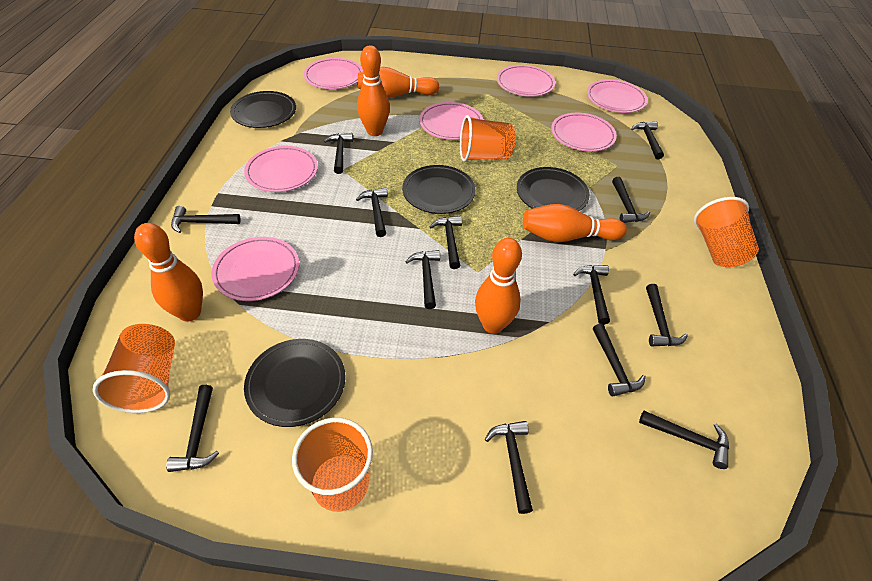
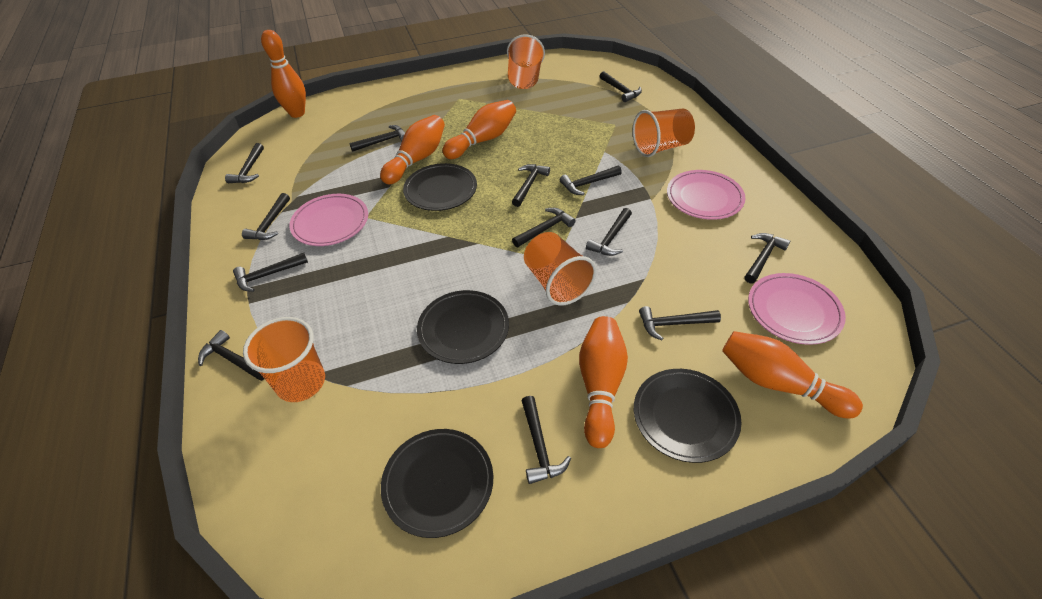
pink plate: [211,237,299,301] [244,146,318,192] [304,58,363,89] [419,102,483,140] [497,65,555,97] [551,113,617,152] [587,79,648,113] = 7 -> [289,194,368,246] [667,170,745,220] [748,273,846,345] = 3

